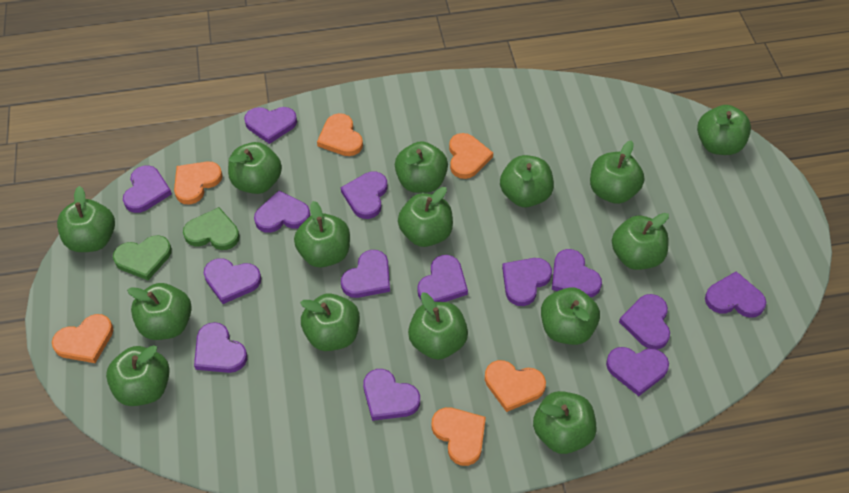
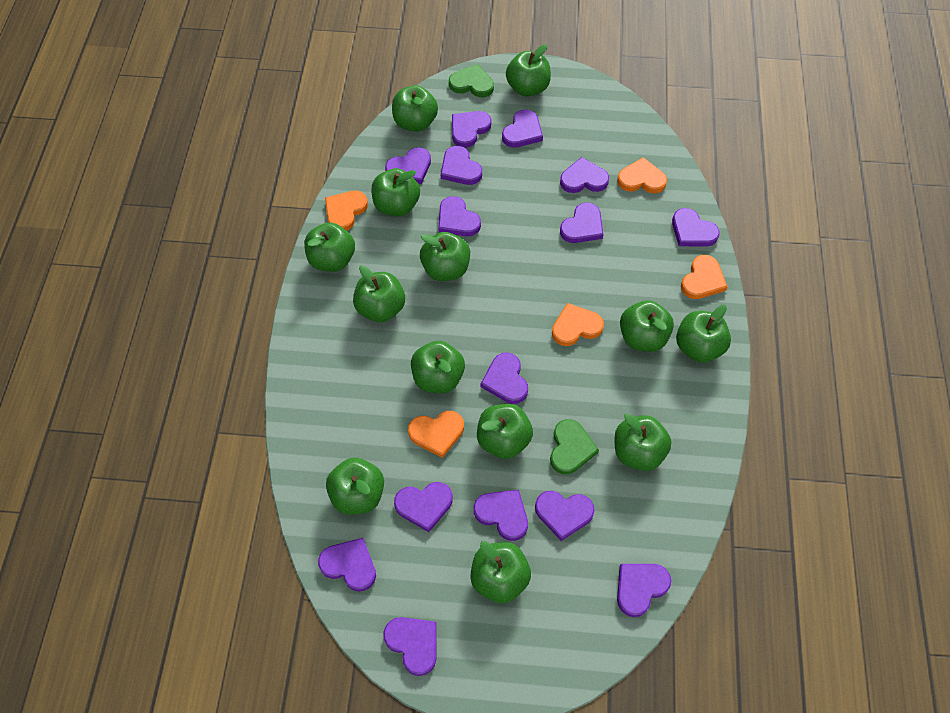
green apple: [57,186,115,252] [106,345,170,406] [127,283,192,340] [228,142,282,194] [294,201,350,268] [300,294,360,351] [395,141,448,193] [398,187,453,247] [408,292,468,360] [500,155,554,207] [533,391,597,454] [541,287,600,345] [590,140,644,204] [612,213,669,270] [697,105,751,155] = 15 -> [304,223,355,272] [326,457,384,515] [353,265,405,322] [371,168,420,216] [392,85,438,132] [411,341,465,393] [420,232,470,281] [470,541,531,603] [477,404,533,459] [506,44,551,97] [615,414,671,471] [620,300,674,352] [676,305,731,363] = 13
orange heart: [52,314,113,363] [174,161,223,205] [317,113,363,156] [431,407,486,466] [449,133,493,179] [485,360,546,412] = 6 -> [325,190,368,231] [408,411,464,458] [552,303,604,346] [617,157,667,194] [681,255,728,299] = 5
purple heart: [123,165,172,213] [194,322,247,373] [204,258,261,304] [244,107,297,144] [254,190,310,233] [341,172,387,219] [341,250,390,298] [363,369,420,421] [417,255,468,302] [502,258,552,306] [552,249,602,297] [606,347,669,396] [619,294,670,349] [705,271,766,318] = 14 -> [318,538,376,592] [383,617,436,676] [385,147,431,184] [394,482,453,532] [438,196,481,236] [441,146,482,185] [452,111,491,148] [474,490,528,541] [481,352,528,404] [502,110,543,148] [535,491,595,541] [560,157,609,193] [560,202,603,243] [617,564,671,617] [672,208,720,246] = 15

